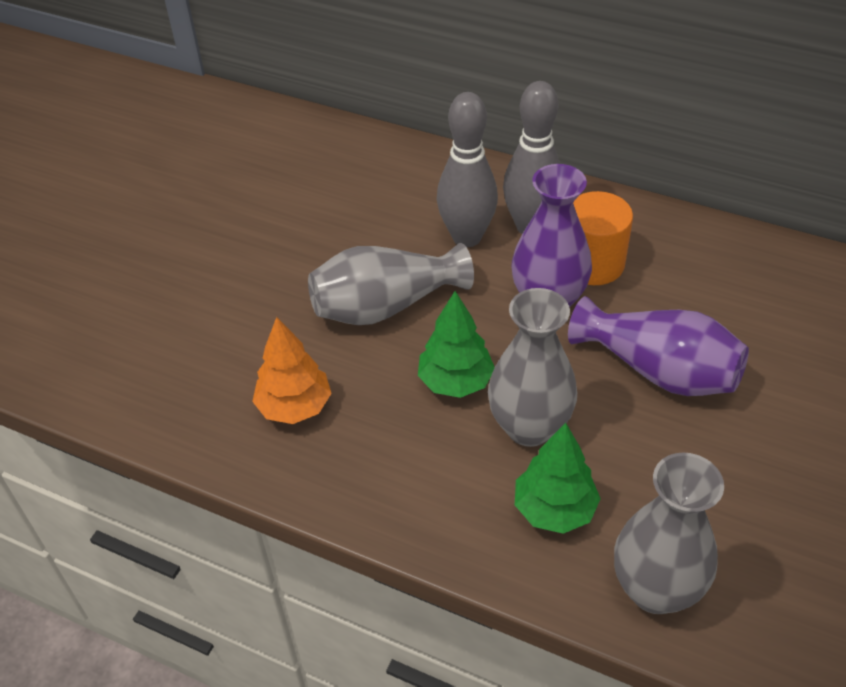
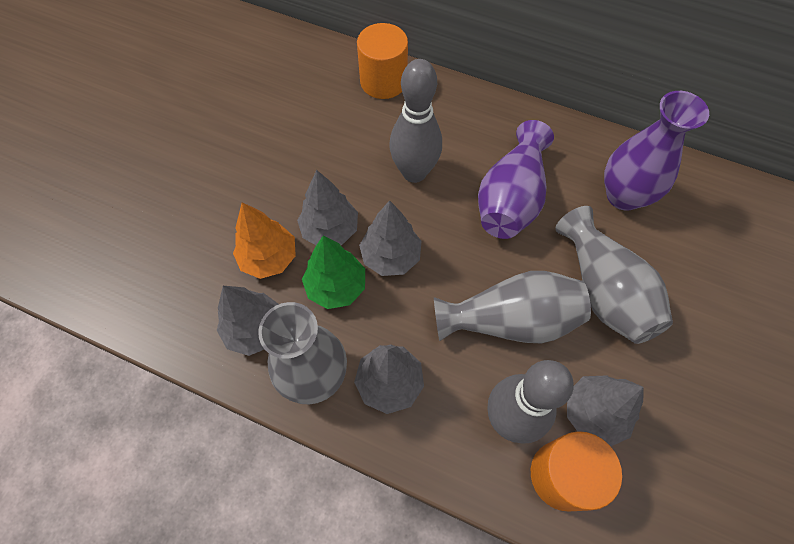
green tree: [418,291,495,398] [515,423,601,534] = 2 -> [302,235,365,309] = 1
grey tree: none = 0 -> [217,286,279,356] [297,170,358,245] [354,344,424,414] [359,201,422,276] [567,376,644,446] = 5
orange cylinder: [573,191,633,285] = 1 -> [357,23,408,99] [531,431,622,511] = 2

